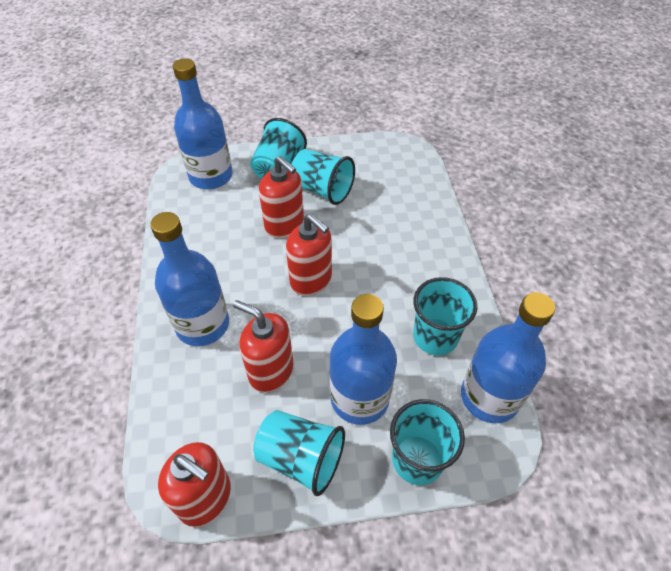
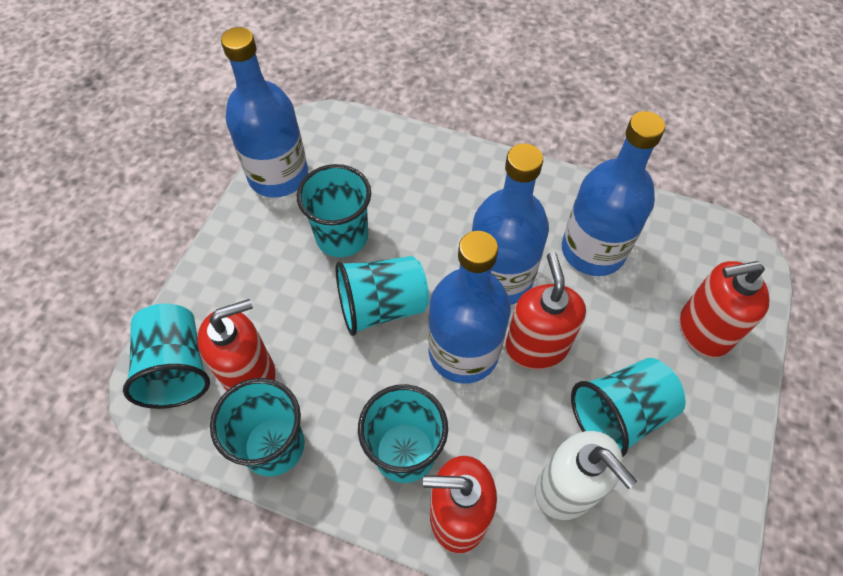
turquoise cup: [250,118,307,179] [253,410,345,496] [291,149,355,205] [390,399,465,485] [413,277,477,356] = 5 -> [123,303,210,409] [210,378,305,476] [297,164,371,257] [336,256,429,336] [358,384,448,483] [571,358,686,457] = 6
white soap dispenser: none = 0 -> [535,431,637,521] = 1

